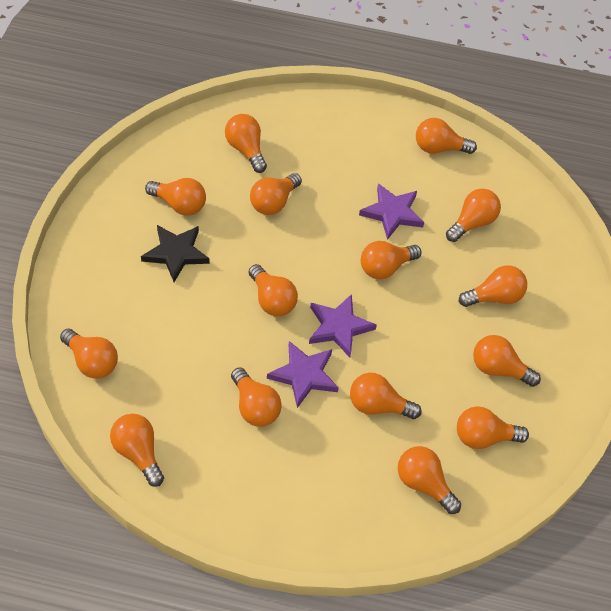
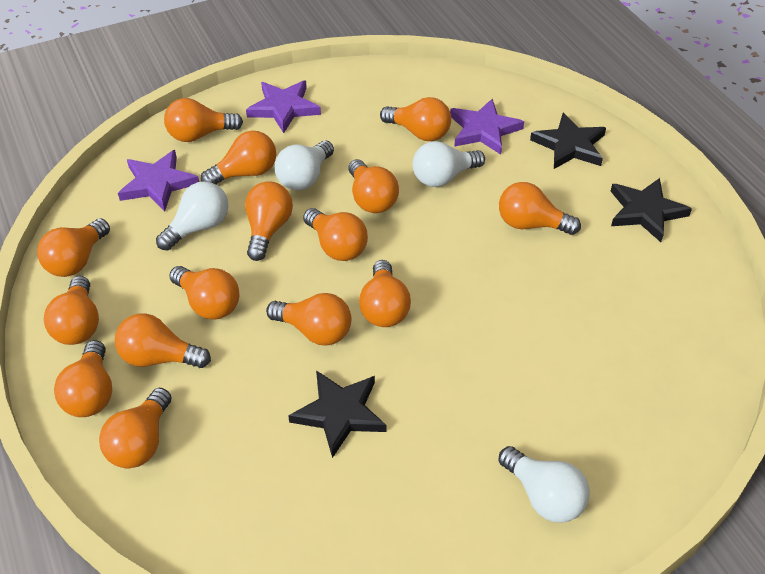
black star: [141,225,210,282] = 1 -> [288,370,387,458] [530,113,606,169] [610,178,692,242] = 3
white light bulb: none = 0 -> [156,181,229,251] [275,140,334,190] [412,141,485,187] [498,446,589,523] = 4

